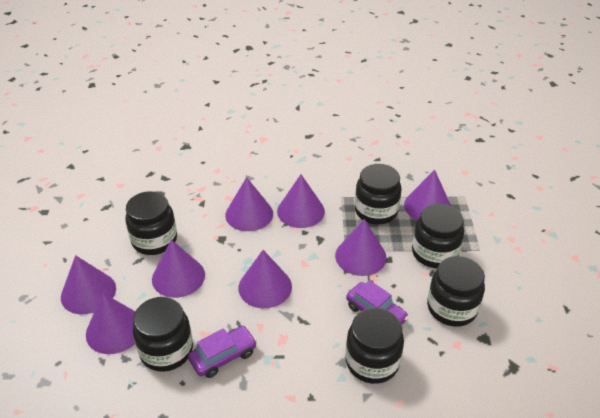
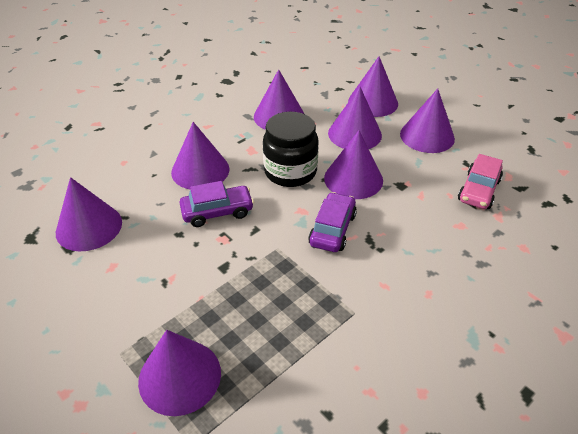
black jar: [125,191,177,255] [133,297,193,372] [346,308,404,384] [355,164,402,225] [412,203,464,268] [427,256,485,327] = 6 -> [263,112,318,187] = 1
pink car: none = 0 -> [458,154,503,209] = 1

